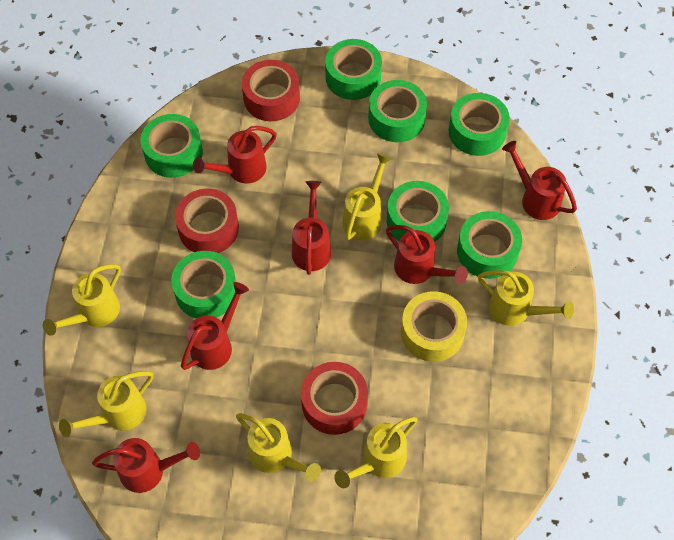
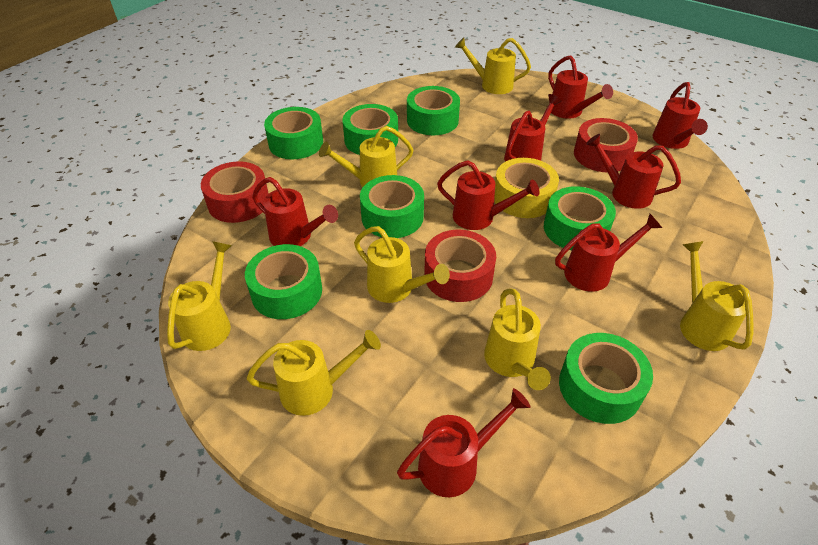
red watering can: [92,438,200,493] [181,282,249,370] [193,126,277,184] [292,181,331,275] [386,225,468,284] [502,141,577,220] = 6 -> [252,177,338,246] [397,388,531,497] [437,160,539,230] [504,94,562,162] [548,55,613,119] [555,214,662,292] [586,134,681,209] [652,82,708,149] = 8
yellow watering can: [43,264,121,336] [59,371,153,437] [236,413,321,481] [334,417,417,488] [342,153,392,240] [478,270,574,326] = 6 -> [167,241,232,351] [247,330,381,416] [319,126,414,187] [354,226,450,303] [455,37,531,94] [484,288,551,390] [680,241,753,351] = 7

